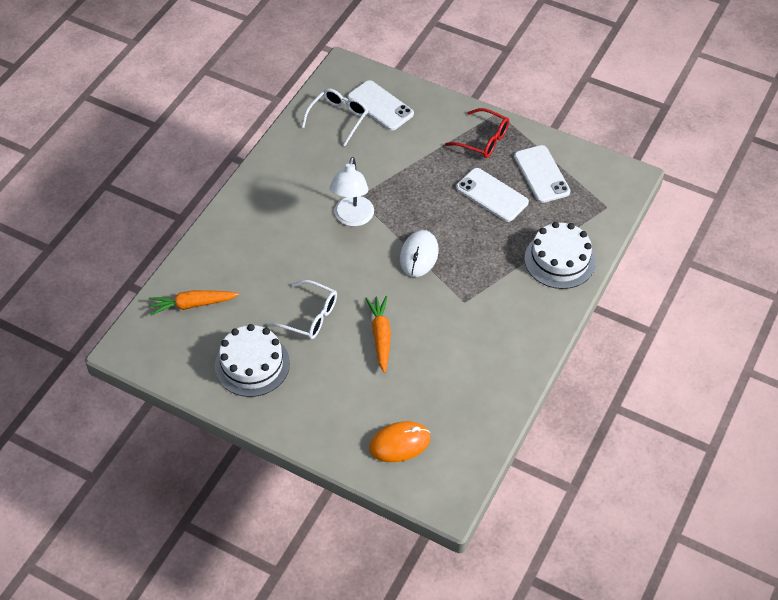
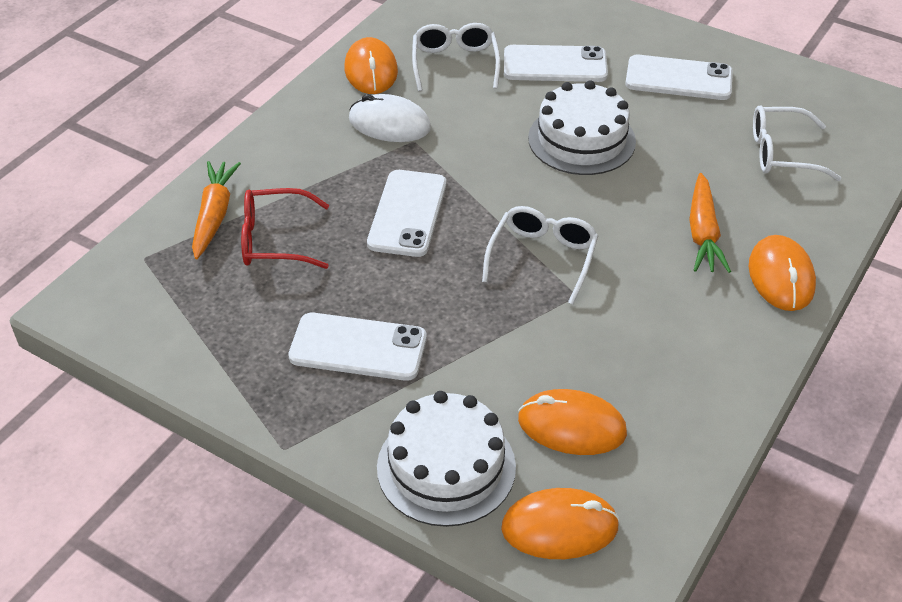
orange mouse: [369,421,431,462] = 1 -> [344,37,398,94] [501,488,620,559] [518,389,627,455] [749,235,816,311] = 4
white glasses: [267,280,337,339] [302,88,368,146] = 2 -> [412,23,500,91] [482,206,598,304] [753,105,841,181] = 3
white lamp: [330,157,374,226] = 1 -> none = 0
white phone: [348,80,414,131] [456,168,529,222] [514,145,571,203] = 3 -> [288,313,427,381] [367,170,446,257] [504,45,608,82] [625,55,733,100] = 4

